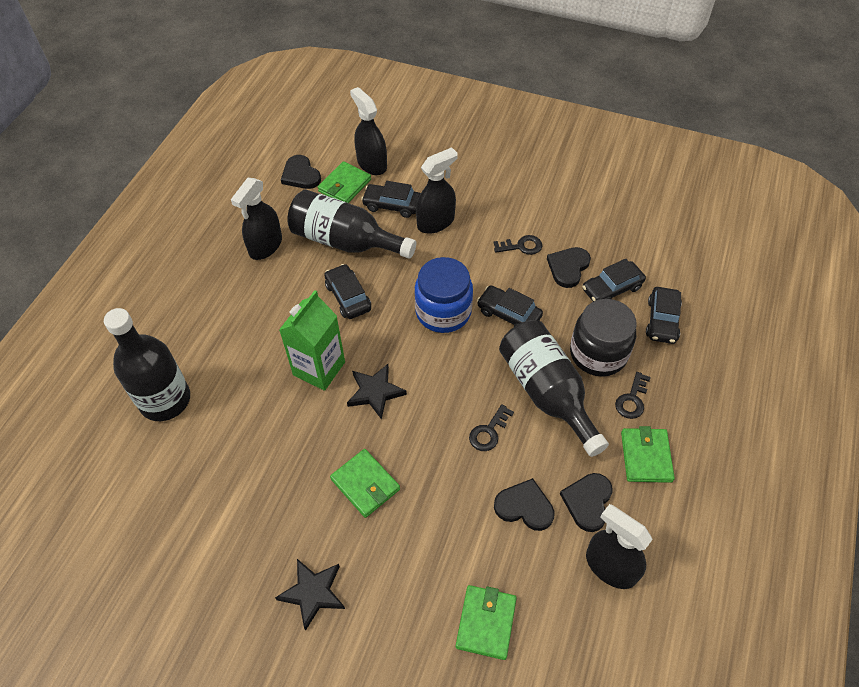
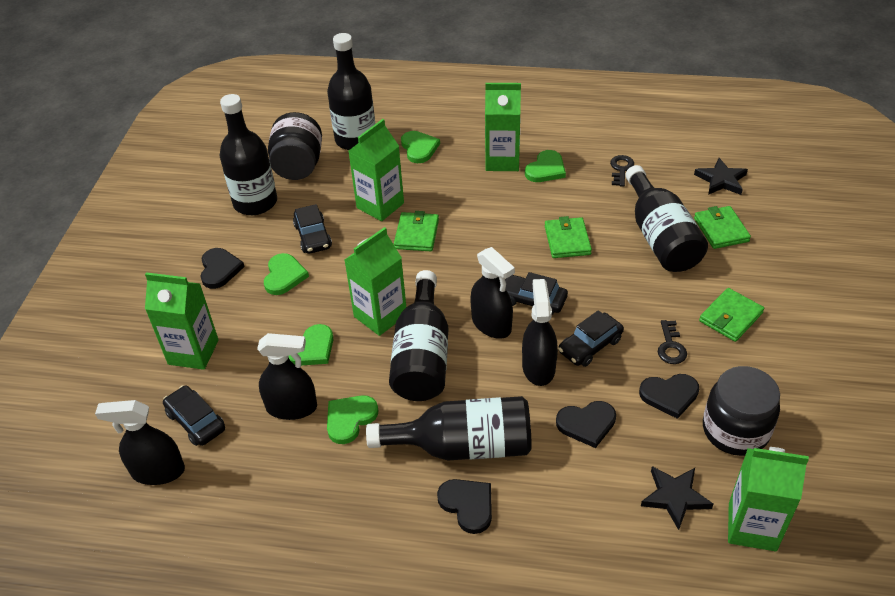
black bottle: [104,308,190,421] [287,189,416,259] [499,320,609,457] = 3 -> [220,94,277,215] [327,33,375,150] [366,396,532,460] [389,270,448,401] [625,165,708,272] = 5
black car: [324,264,371,319] [361,181,421,218] [477,285,543,327] [582,259,646,302] [646,287,682,344] = 5 -> [163,385,225,446] [293,204,332,254] [505,272,568,315] [558,310,624,367] = 4
black jar: [570,299,637,377] = 1 -> [268,112,322,180] [703,366,780,456] = 2
black key: [469,404,514,451] [494,235,542,255] [615,372,651,419] = 3 -> [610,155,634,187] [658,320,687,364] = 2
blue jar: [414,257,473,333] = 1 -> none = 0
green carton: [279,290,345,391] = 1 -> [145,272,218,370] [344,227,406,336] [348,119,404,221] [485,83,521,171] [728,447,809,551] = 5
green heart: none = 0 -> [264,253,309,295] [289,324,334,365] [327,395,379,444] [401,131,440,163] [525,150,566,182] = 5

